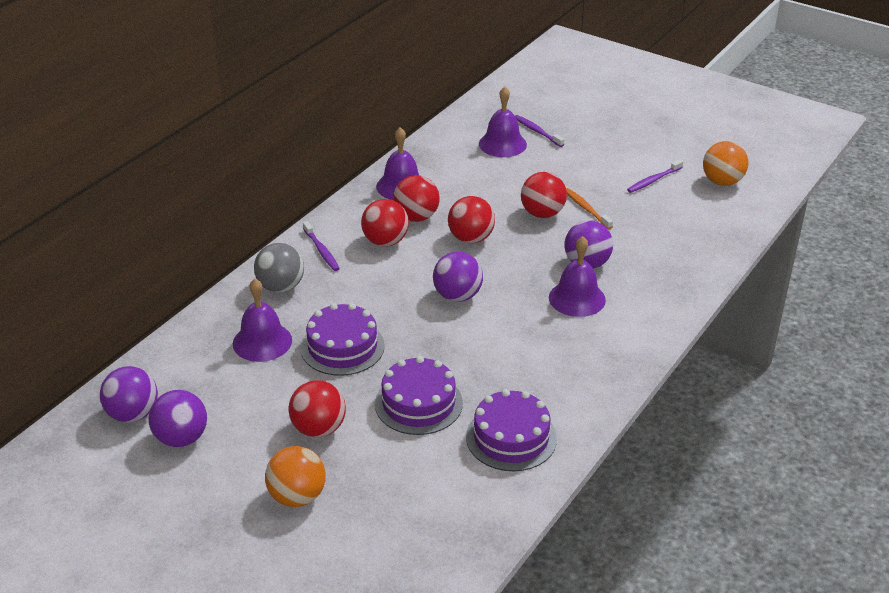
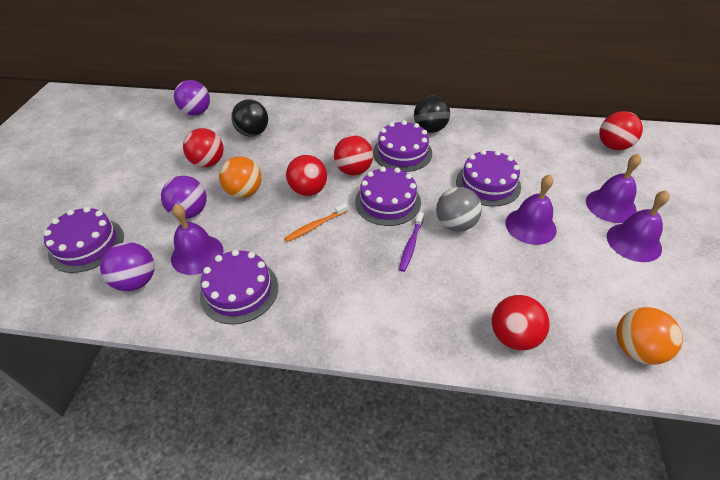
black ball: none = 0 -> [231,100,268,137] [414,95,450,133] = 2
purple ball: [100,366,158,423] [148,390,207,448] [433,252,483,302] [564,220,613,269] = 4 -> [100,242,155,291] [161,176,207,219] [174,80,210,115] = 3
purple cake: [301,303,385,376] [375,356,463,435] [466,389,557,471] = 3 -> [44,207,124,273] [200,249,278,324] [355,167,421,226] [373,120,432,172] [456,150,521,206] = 5
purple toothbrush: [303,221,340,271] [515,115,565,147] [627,159,683,193] = 3 -> [399,212,424,272] = 1

